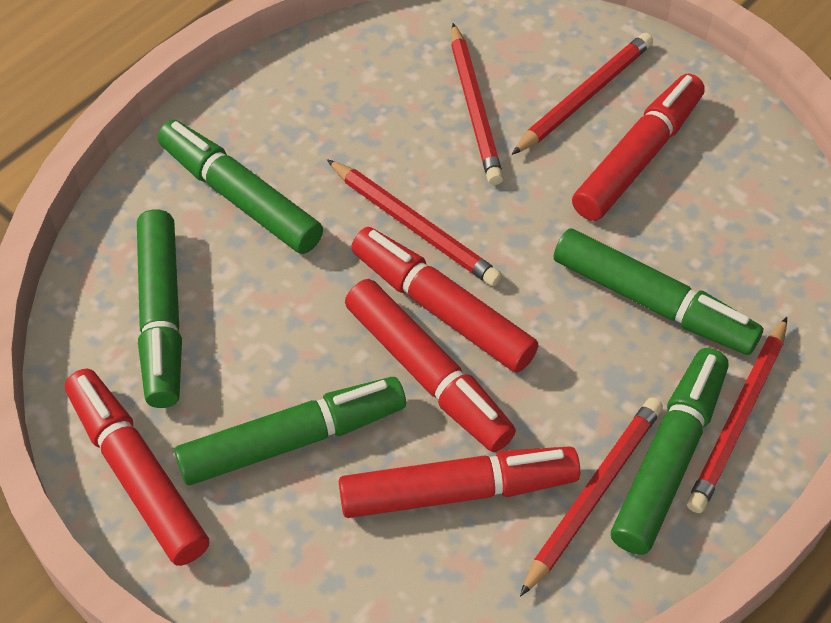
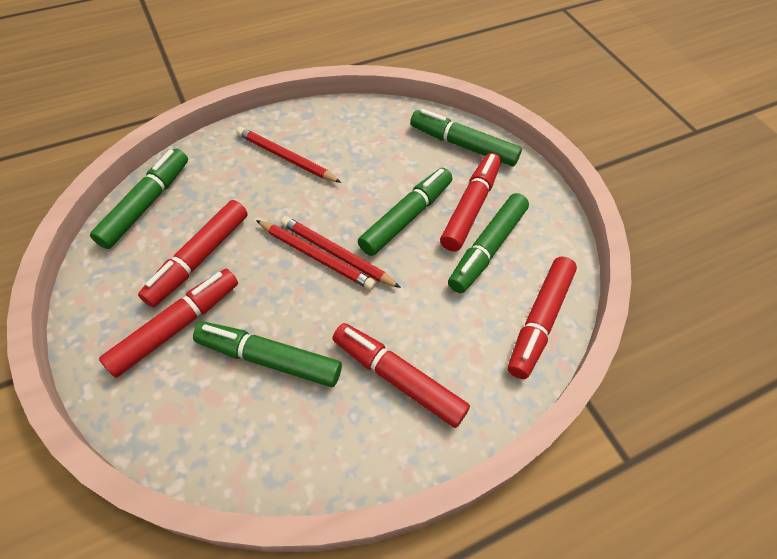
red pencil: [327,159,502,286] [451,23,504,185] [512,33,653,155] [520,398,663,597] [687,317,787,513] = 5 -> [237,127,342,183] [256,220,376,290] [281,216,401,288] = 3

